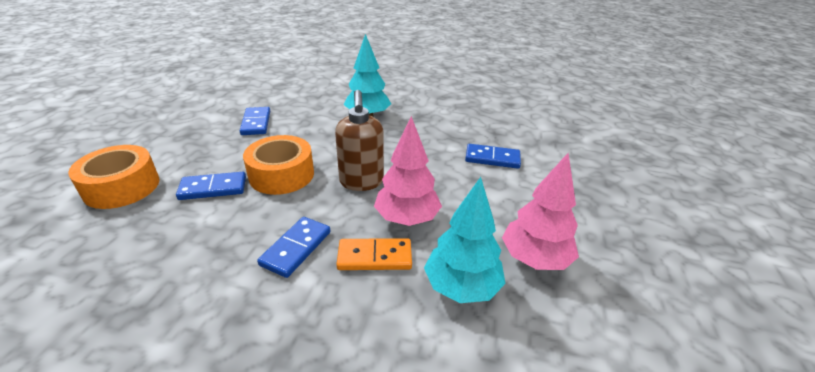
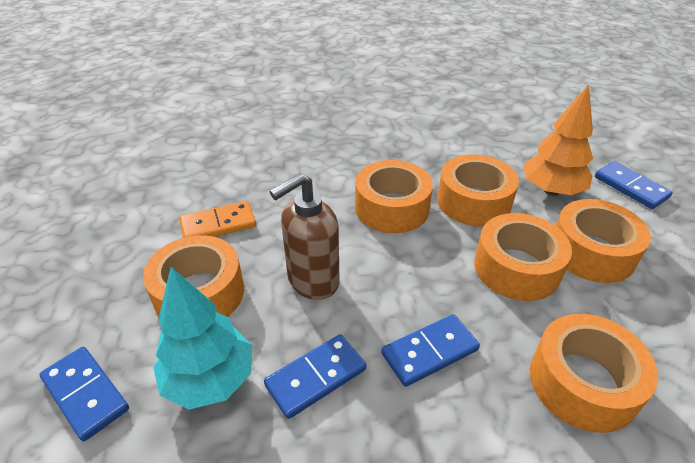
orange tape: [68,145,160,209] [243,135,314,195] = 2 -> [143,235,244,317] [355,160,433,233] [437,154,519,226] [474,213,572,301] [530,314,658,433] [556,199,651,283] = 6
orange tree: none = 0 -> [523,84,593,196] = 1
pink tree: [374,116,442,226] [502,153,579,270] = 2 -> none = 0
turquoise tree: [344,34,391,117] [424,177,506,303] = 2 -> [153,267,252,410] = 1

